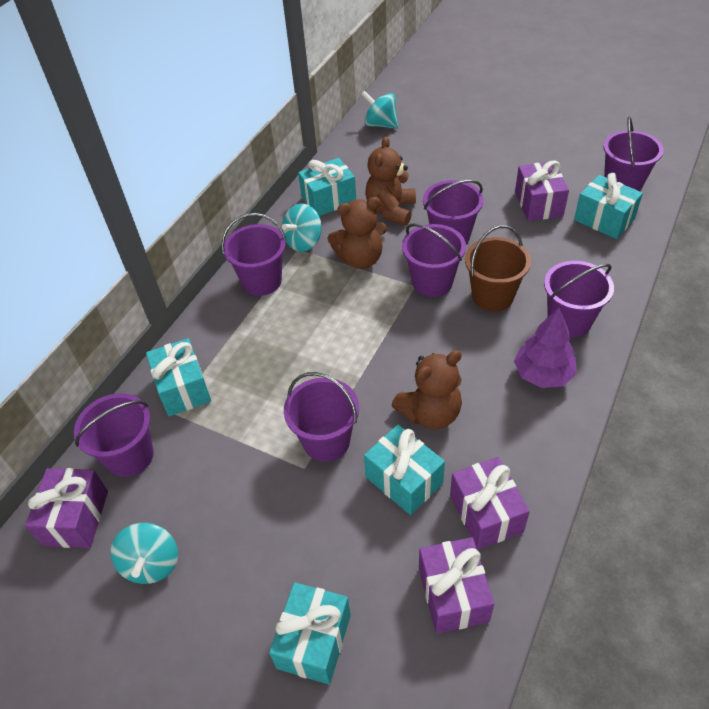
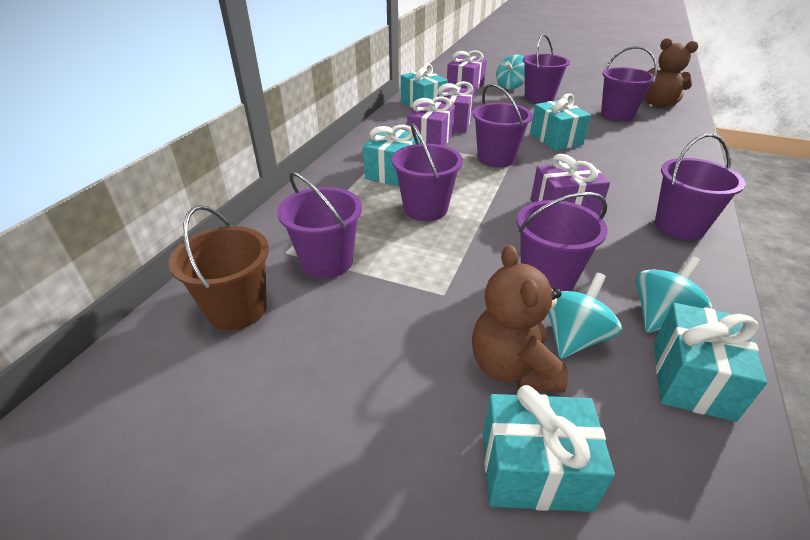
brown teddy bear: [328,197,387,269] [365,136,416,226] [391,350,462,429] = 3 -> [472,245,568,393] [643,38,698,108] = 2
purple tree: [514,308,577,388] = 1 -> none = 0

